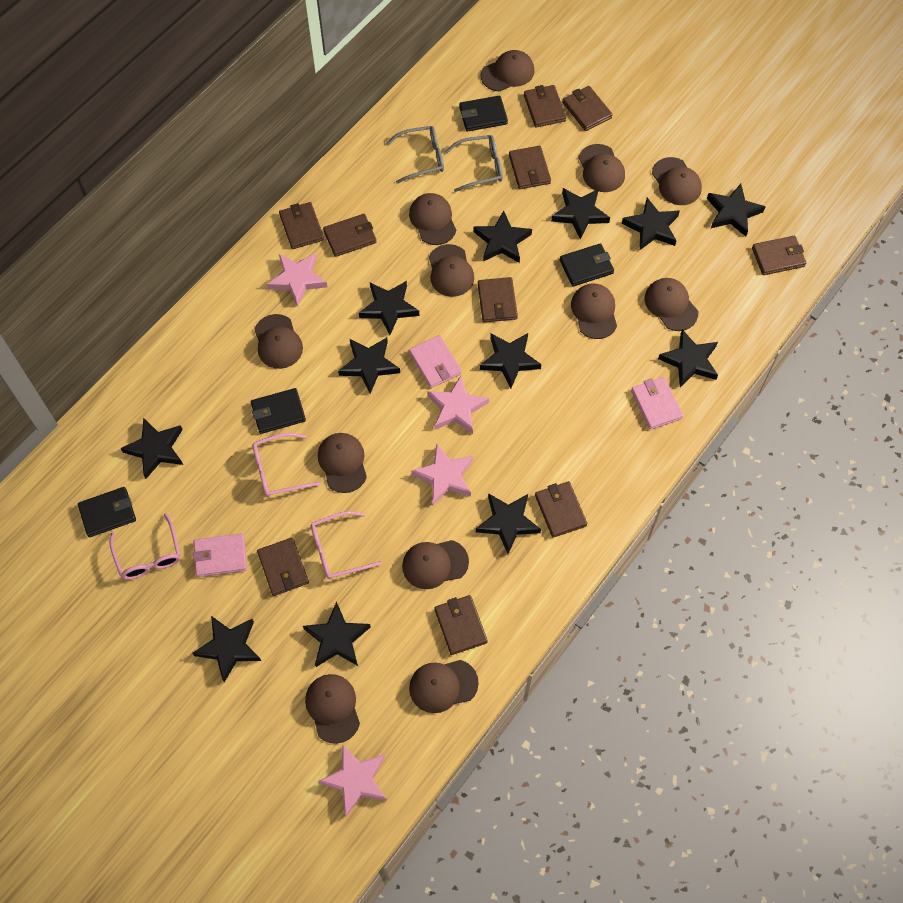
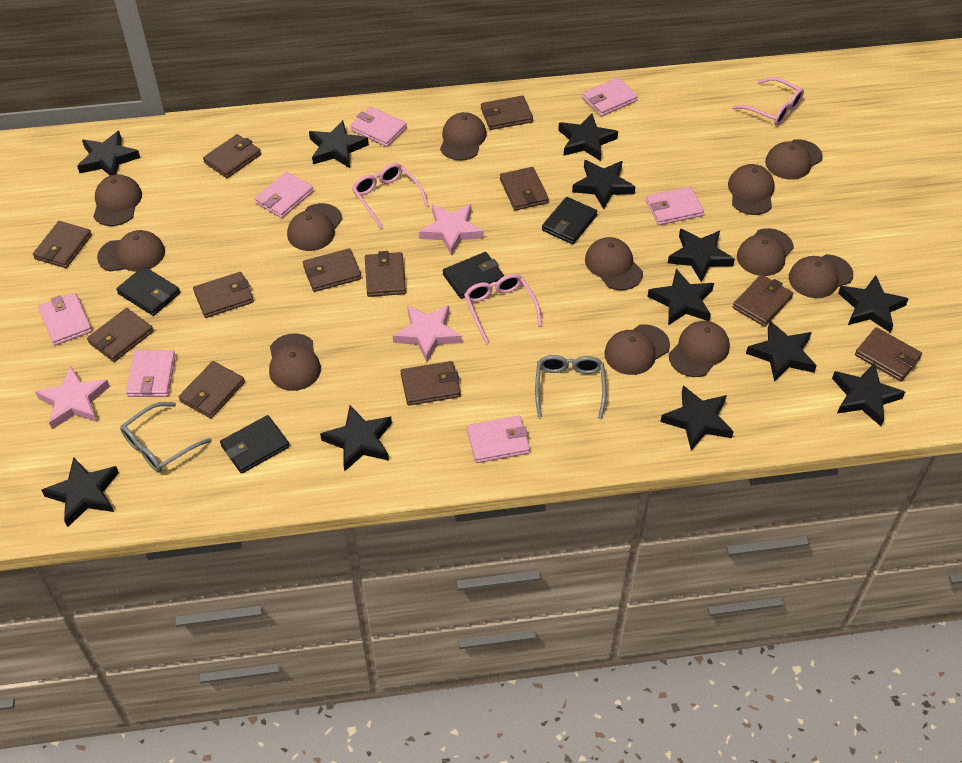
brown wallet: [257,538,309,596] [279,202,324,249] [323,214,377,257] [435,595,488,655] [478,277,518,322] [509,146,551,189] [524,85,566,127] [535,481,587,538] [563,86,613,131] [752,236,806,275] = 10 -> [33,221,92,268] [87,308,154,362] [179,361,245,418] [193,272,254,318] [203,134,261,178] [303,248,362,292] [365,251,406,297] [400,361,461,406] [481,96,533,130] [500,167,549,211] [733,274,793,327] [855,327,922,381] = 12
pink star: [267,253,327,307] [318,745,387,817] [411,444,473,505] [427,376,489,434] = 4 -> [35,366,110,429] [393,305,462,362] [419,204,484,256] = 3
pink wallet: [192,533,247,577] [409,335,461,388] [631,377,683,430] = 3 -> [38,293,92,346] [126,350,176,397] [255,172,313,218] [350,106,407,147] [467,416,530,463] [582,78,638,116] [646,187,704,225] = 7

